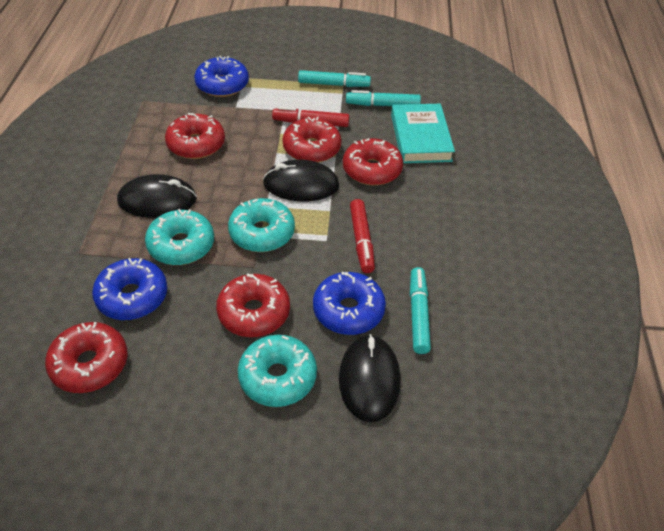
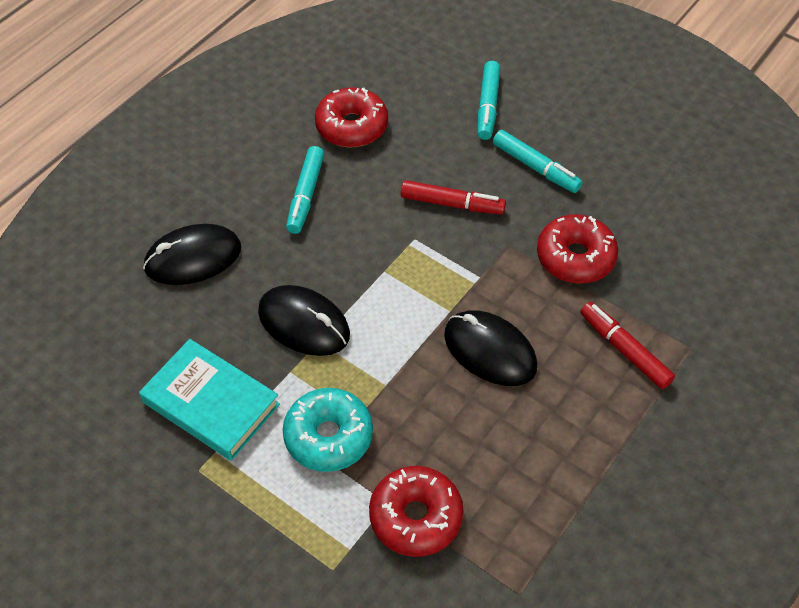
blue donut: [92,258,167,320] [194,56,249,97] [313,271,386,335] = 3 -> none = 0
red donut: [45,322,127,393] [165,113,225,159] [216,273,290,337] [282,117,341,163] [343,138,403,186] = 5 -> [315,87,388,148] [369,466,464,557] [537,214,618,284] = 3
turquoise donut: [145,209,214,265] [228,198,295,252] [238,335,317,407] = 3 -> [283,388,373,472] = 1

